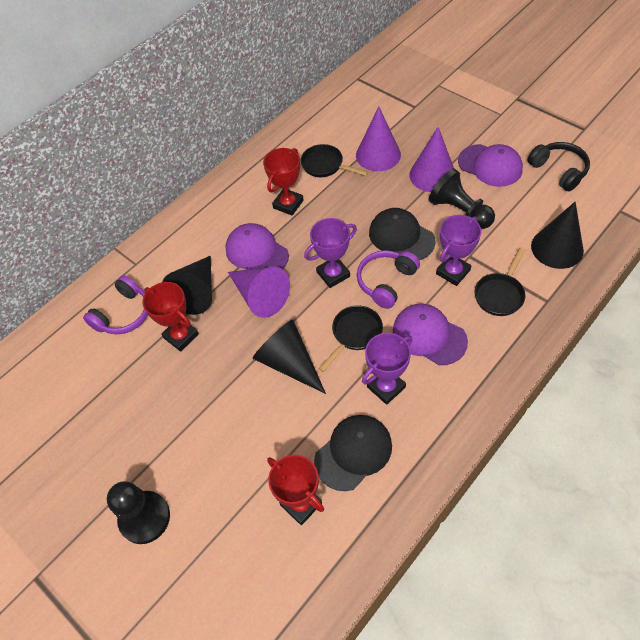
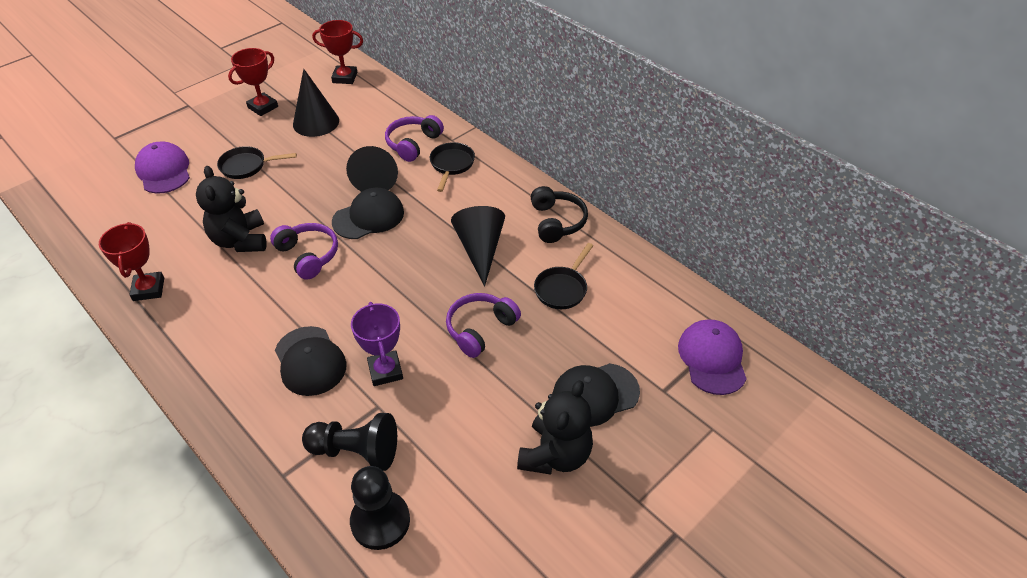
black cap: [314,415,392,491] [369,208,436,260] = 2 -> [275,326,346,396] [332,188,404,239] [552,363,640,427] = 3
black teddy bear: none = 0 -> [196,166,267,252] [517,380,593,475] = 2
purple cap: [225,223,289,270] [393,304,468,365] [458,144,523,187] = 3 -> [135,142,190,193] [678,320,747,395] = 2
purple cone: [228,267,290,318] [356,107,401,171] [409,127,454,192] = 3 -> none = 0
purple headphones: [83,275,148,334] [357,250,420,309] = 2 -> [270,223,338,280] [385,115,444,162] [446,293,521,358] = 3
purple trophy: [304,218,357,288] [362,333,412,405] [436,215,481,286] = 3 -> [351,302,403,386] = 1

